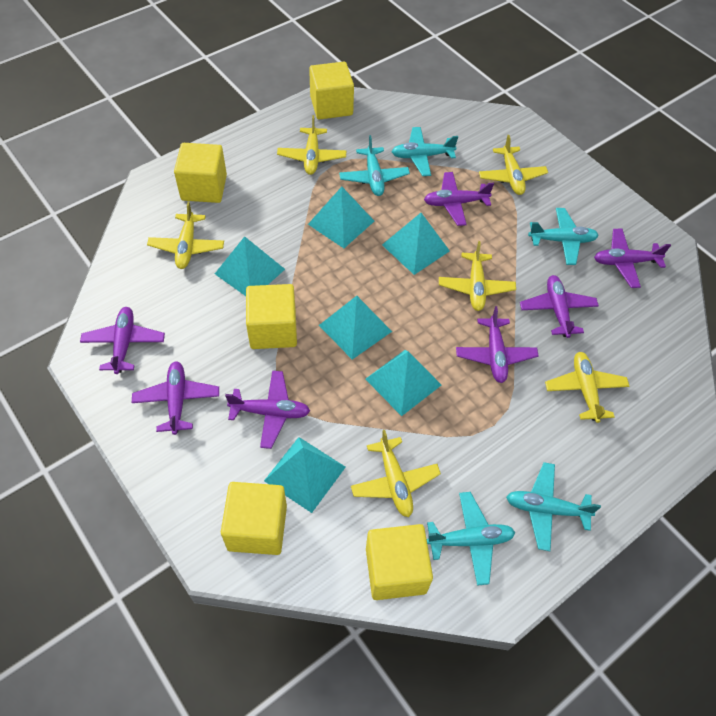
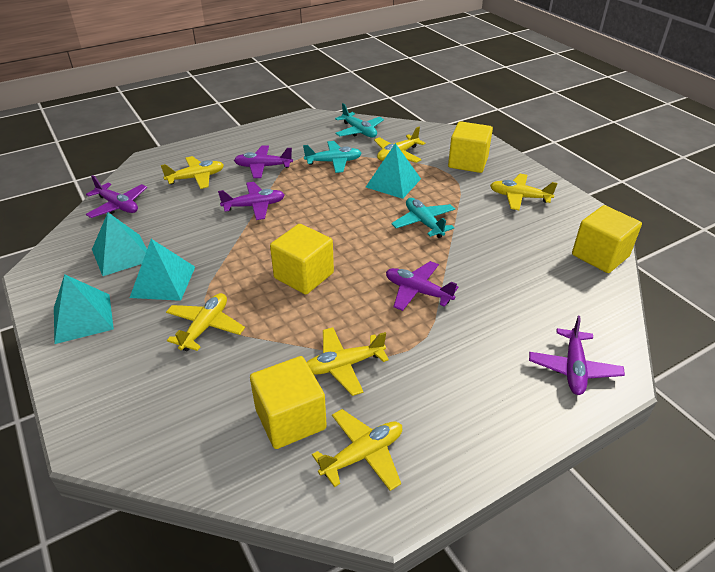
purple plane: [80,307,165,374] [132,361,219,435] [225,371,310,449] [424,172,494,226] [456,306,539,383] [520,275,599,338] [594,229,671,288] = 7 -> [86,175,147,218] [218,182,285,220] [234,146,293,178] [386,261,458,311] [529,316,625,395] = 5
turquoise plane: [339,135,410,196] [392,127,458,176] [427,492,515,586] [506,462,601,551] [528,208,599,265] = 5 -> [303,141,362,173] [335,103,384,138] [391,198,455,238] = 3
turquoise pyramid: [215,236,285,296] [264,437,346,513] [308,187,374,248] [319,296,392,360] [365,350,441,416] [382,213,450,275] = 6 -> [54,274,114,344] [92,213,147,276] [130,239,195,301] [366,143,421,199] = 4
yellow cube: [174,143,227,203] [221,482,287,555] [246,284,297,349] [309,62,354,120] [366,524,433,600] = 5 -> [250,356,327,449] [270,224,334,295] [448,121,493,173] [572,205,642,273] = 4

